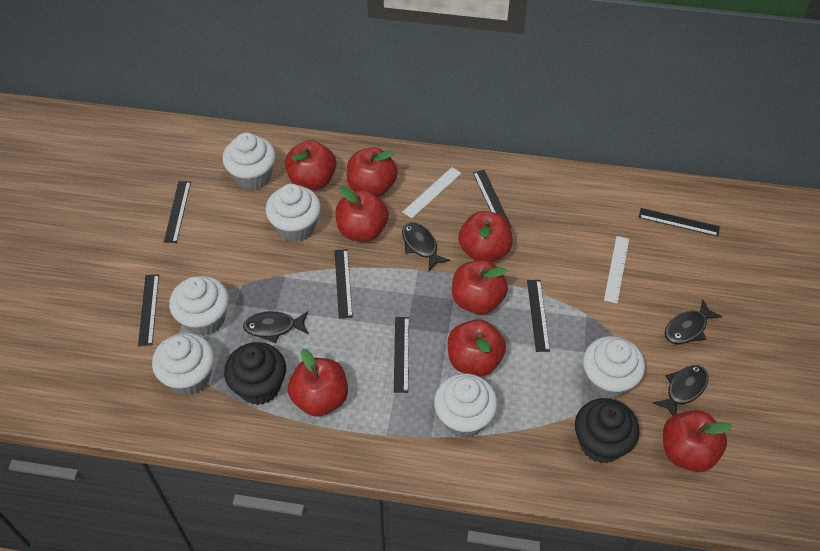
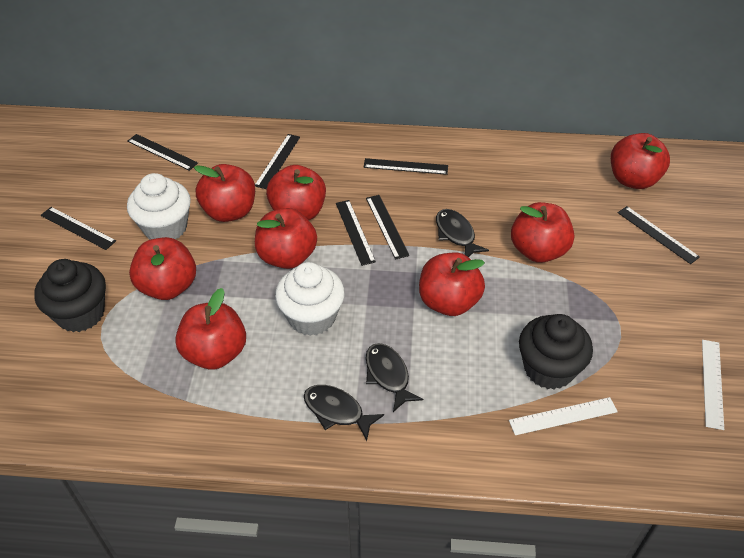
black fish: [243,311,308,343] [402,222,450,271] [653,365,709,416] [665,300,723,344] = 4 -> [304,385,384,441] [366,343,423,412] [436,209,489,257] = 3
white cupcake: [152,333,214,395] [169,276,229,336] [223,133,276,190] [265,184,321,242] [434,374,498,438] [583,336,645,399] = 6 -> [127,173,191,239] [275,262,345,336] = 2

